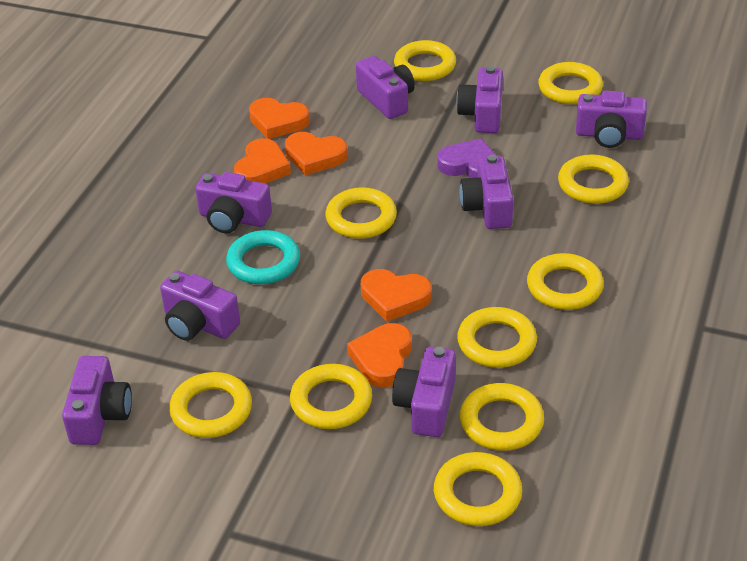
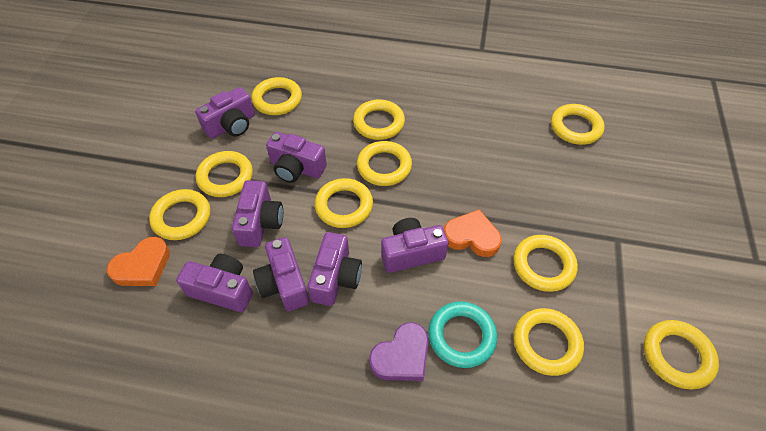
orange heart: [234,138,291,183] [249,98,310,139] [285,132,348,175] [347,323,412,387] [361,269,432,322] = 5 -> [106,237,170,286] [444,209,502,257] = 2
purple camera: [62,356,132,445] [160,271,240,341] [195,172,272,233] [356,56,415,119] [392,346,456,437] [456,66,503,133] [460,155,514,229] [576,91,647,148] = 8 -> [176,254,253,312] [195,87,255,139] [232,180,283,247] [253,237,309,311] [266,132,327,183] [307,232,362,306] [381,218,449,273] = 7

